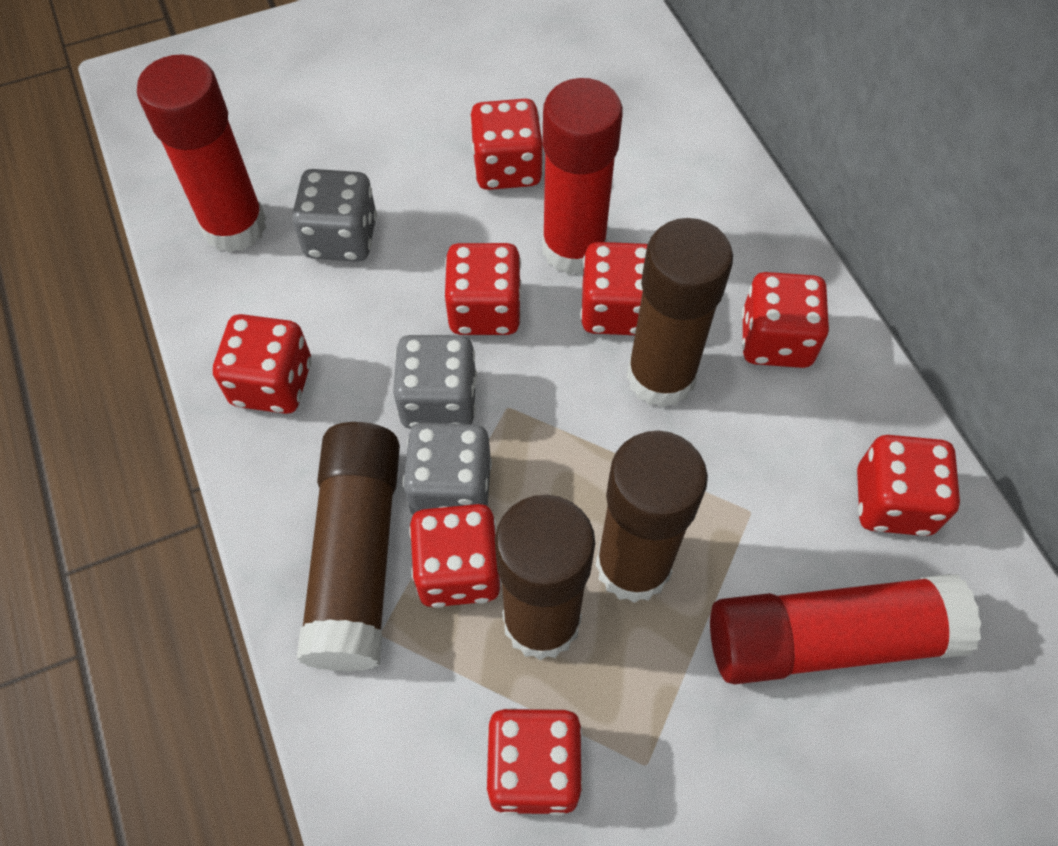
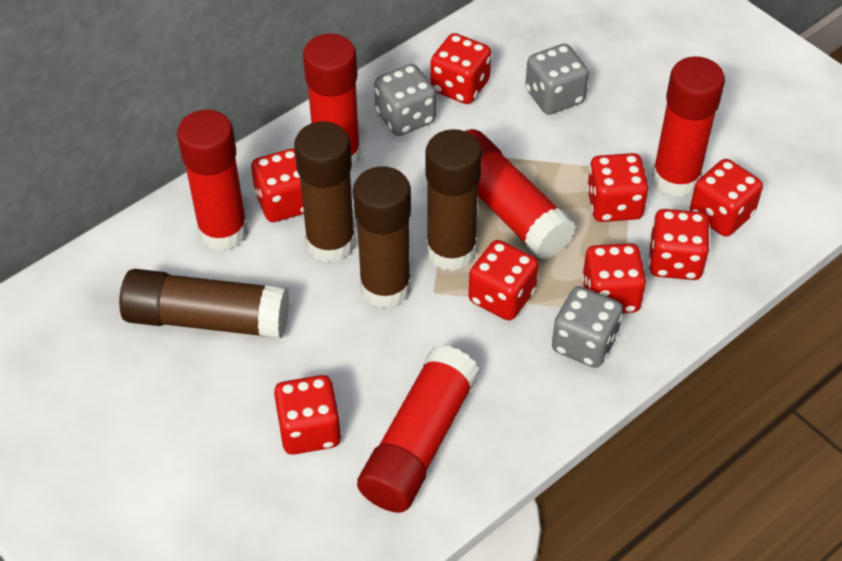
red glue stick: [137,54,266,253] [542,78,623,275] [710,574,981,684] = 3 -> [177,110,248,251] [303,34,361,168] [357,345,480,513] [466,129,576,260] [652,56,725,197] = 5

